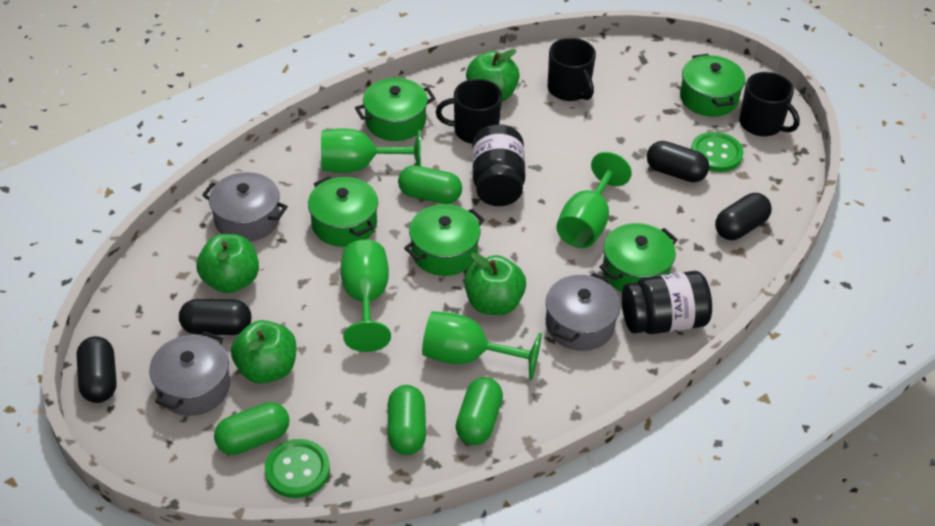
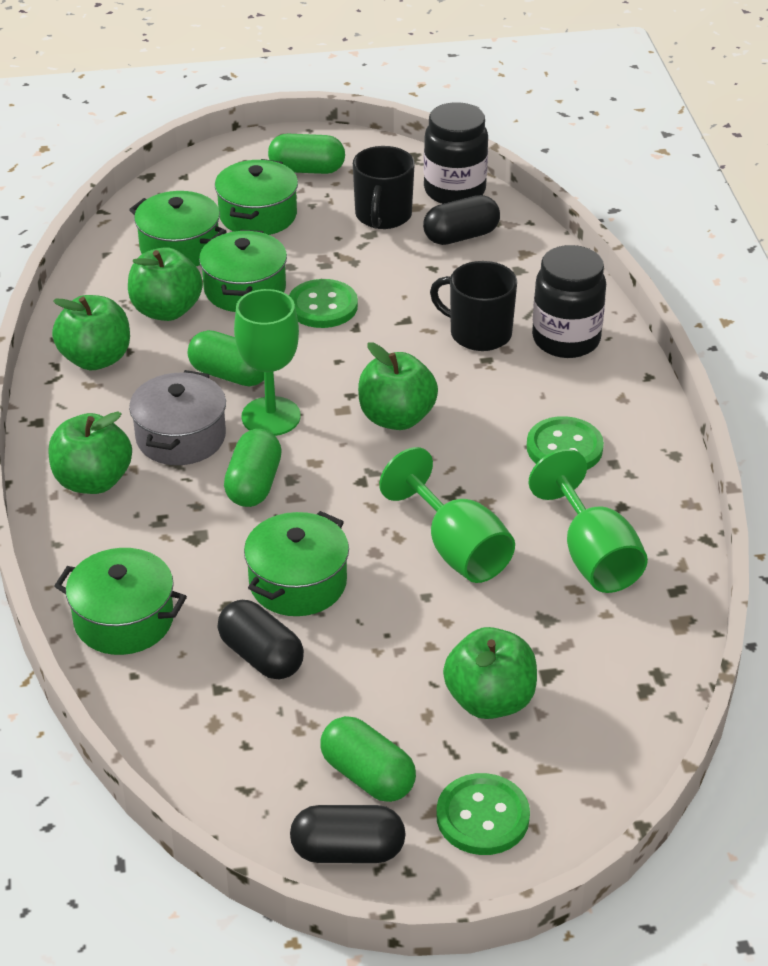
black capsule: [76,336,117,403] [179,299,251,335] [647,141,709,182] [715,193,772,240] = 4 -> [217,600,304,680] [290,805,406,863] [423,195,500,245] = 3
black mug: [436,79,502,144] [548,38,596,101] [739,72,800,136] = 3 -> [353,146,415,229] [430,261,517,351] = 2
green apple: [197,234,259,293] [231,320,296,384] [464,253,526,315] [466,49,520,102] = 4 -> [48,412,132,494] [52,295,130,370] [128,247,203,321] [358,342,438,430] [443,627,537,719] = 5
green button: [265,439,330,498] [691,132,744,172] = 2 -> [289,279,358,328] [436,773,530,855] [527,416,604,470] = 3
green goblet: [321,128,421,173] [341,240,391,352] [422,311,542,380] [556,152,632,248] = 4 -> [234,289,301,436] [379,447,515,583] [528,449,648,593] = 3
grey pot: [149,331,230,416] [202,172,288,242] [546,273,620,351] = 3 -> [129,370,226,465] = 1

